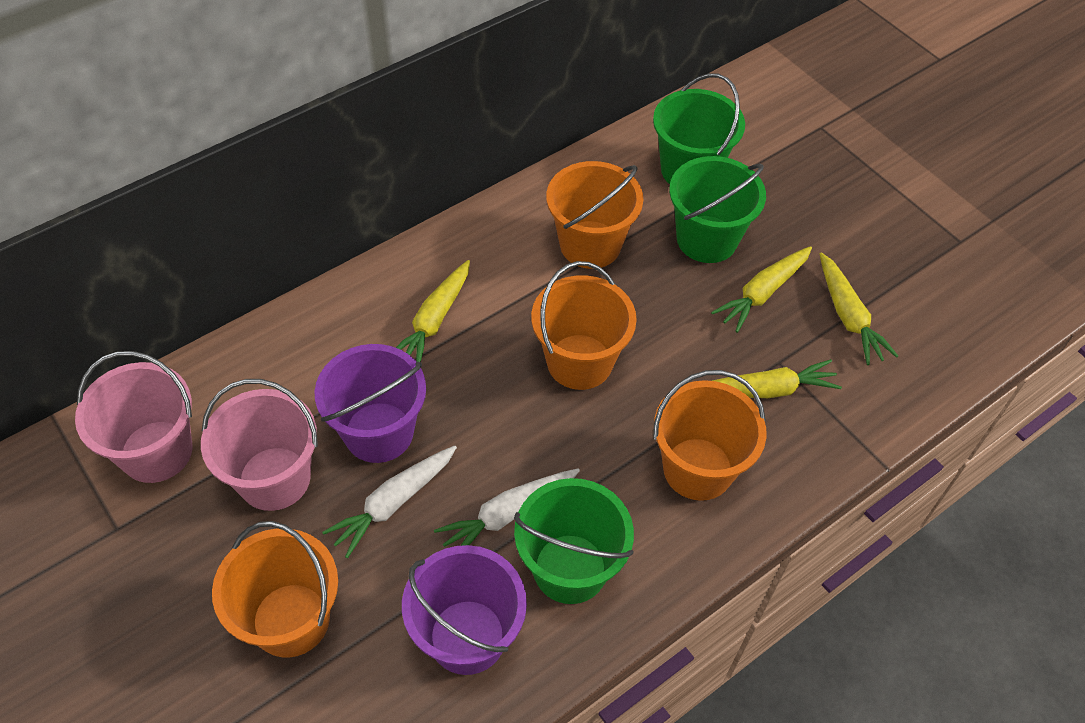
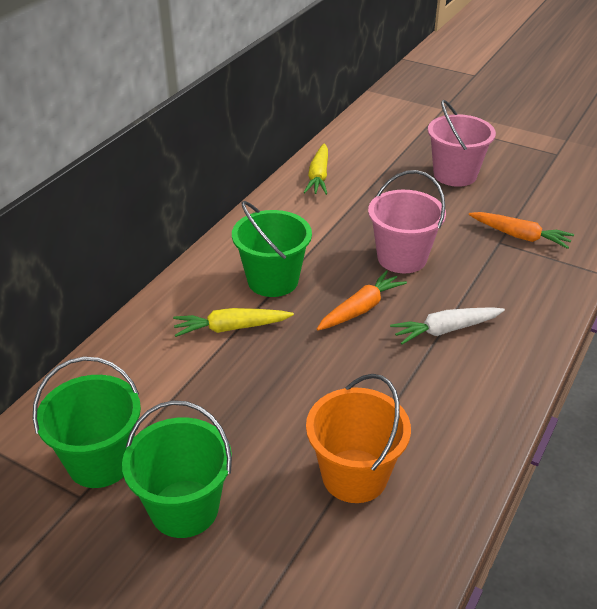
orange bucket: [212,521,338,658] [531,261,637,390] [546,161,643,269] [653,370,767,501] = 4 -> [306,374,411,503] = 1
orange carrot: none = 0 -> [317,270,407,331] [469,212,574,249] = 2
purple bucket: [314,344,426,463] [402,545,527,675] = 2 -> none = 0
white carrot: [322,445,457,558] [434,468,580,547] = 2 -> [390,307,505,345] = 1
yellow carrot: [396,260,470,362] [711,246,812,333] [712,359,842,398] [820,253,898,365] = 4 -> [173,308,294,337] [303,143,328,195] = 2

